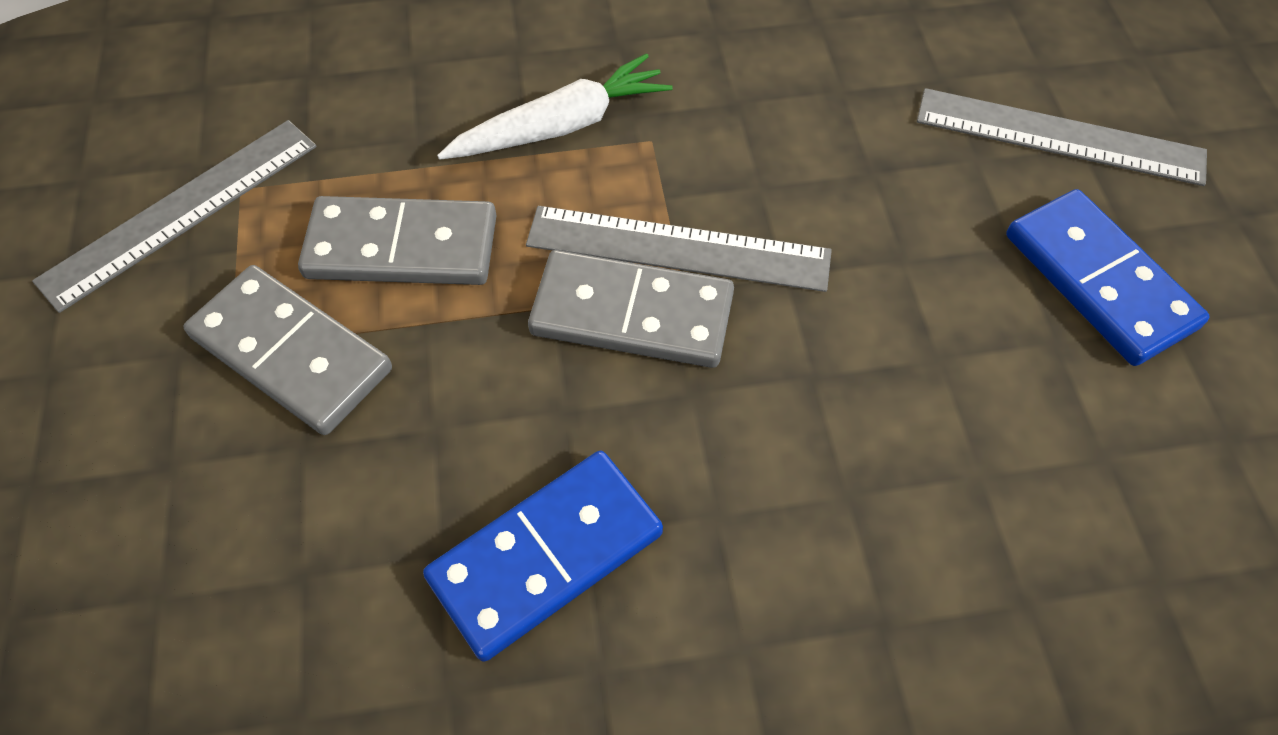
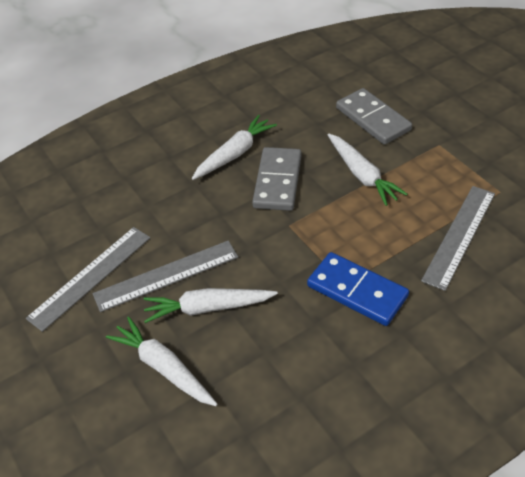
blue domino: [423,451,663,662] [1006,189,1210,366] = 2 -> [307,252,409,326] = 1
grey domino: [183,265,392,435] [298,196,497,285] [528,250,734,368] = 3 -> [252,147,302,211] [336,88,412,145] = 2
white carrot: [437,53,673,160] = 1 -> [106,316,218,406] [144,288,278,323] [192,115,277,180] [328,133,408,206] = 4

